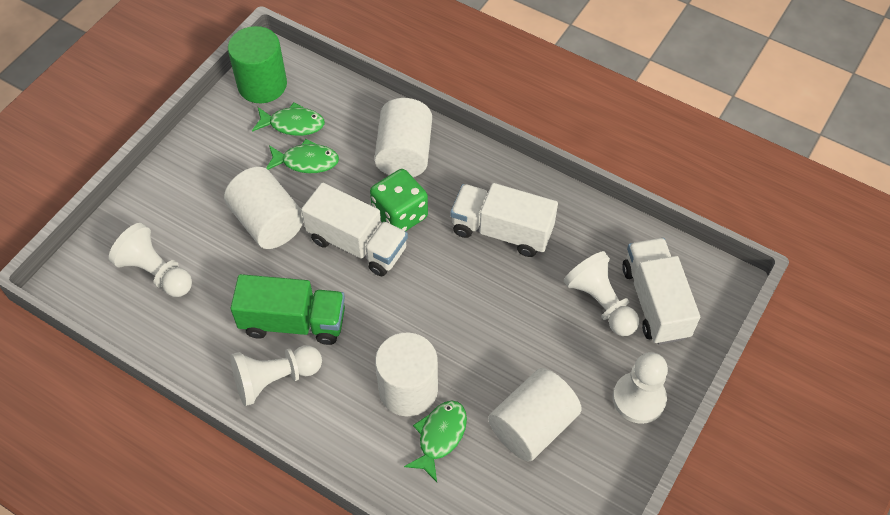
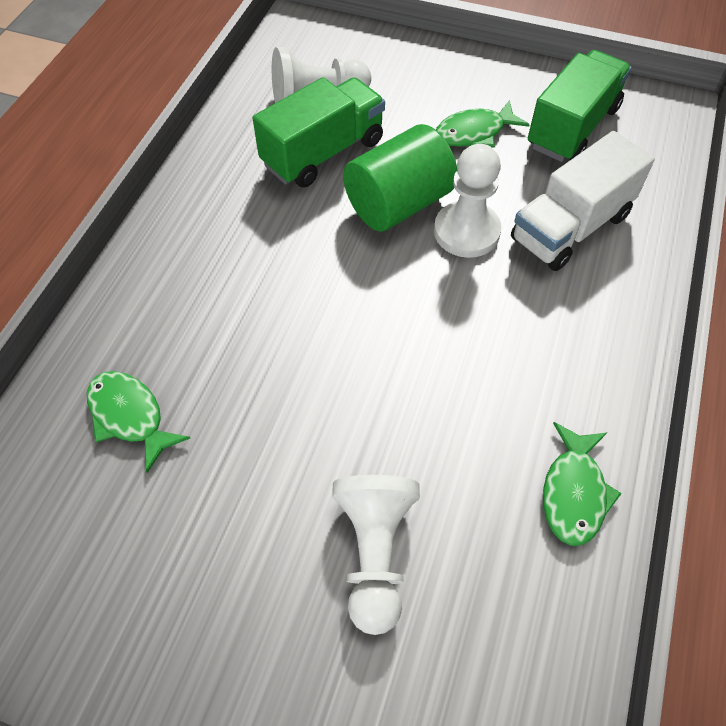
green dice: [370,169,428,231] = 1 -> none = 0
green truck: [231,274,345,345] = 1 -> [253,77,385,187] [528,50,632,162] = 2
white cylinder: [224,167,304,249] [374,98,432,177] [375,332,438,416] [488,368,582,461] = 4 -> none = 0
white pawn: [109,223,192,297] [230,345,322,406] [564,251,639,336] [613,352,668,424] = 4 -> [272,47,371,103] [332,475,420,635] [434,144,501,258] = 3
white truck: [301,182,408,276] [450,183,558,257] [622,238,700,345] = 3 -> [511,131,655,271] = 1

